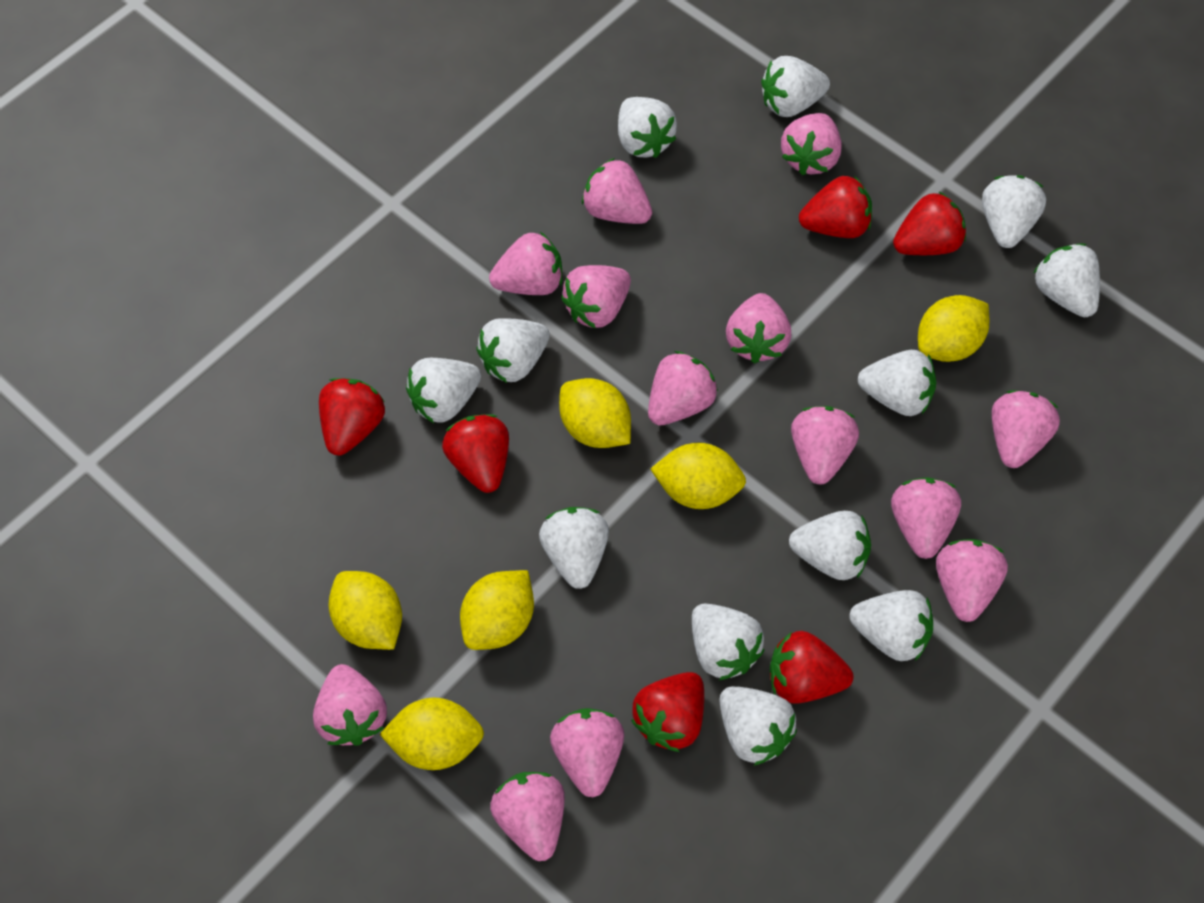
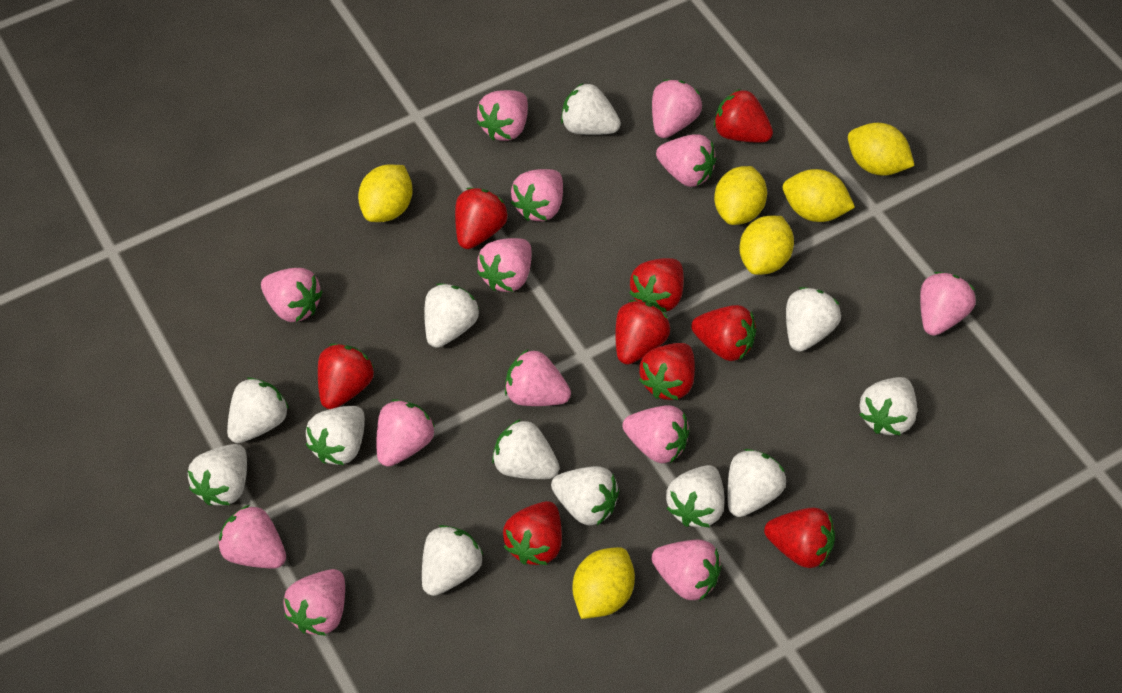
red strawberry: [319,378,385,456] [442,414,509,493] [631,672,704,752] [770,631,853,704] [799,176,872,238] [893,192,966,255] = 6 -> [318,344,374,409] [455,188,507,249] [503,501,562,565] [615,300,670,365] [629,258,684,312] [639,343,695,400] [691,305,756,361] [714,89,773,143] [764,508,835,568] = 9

